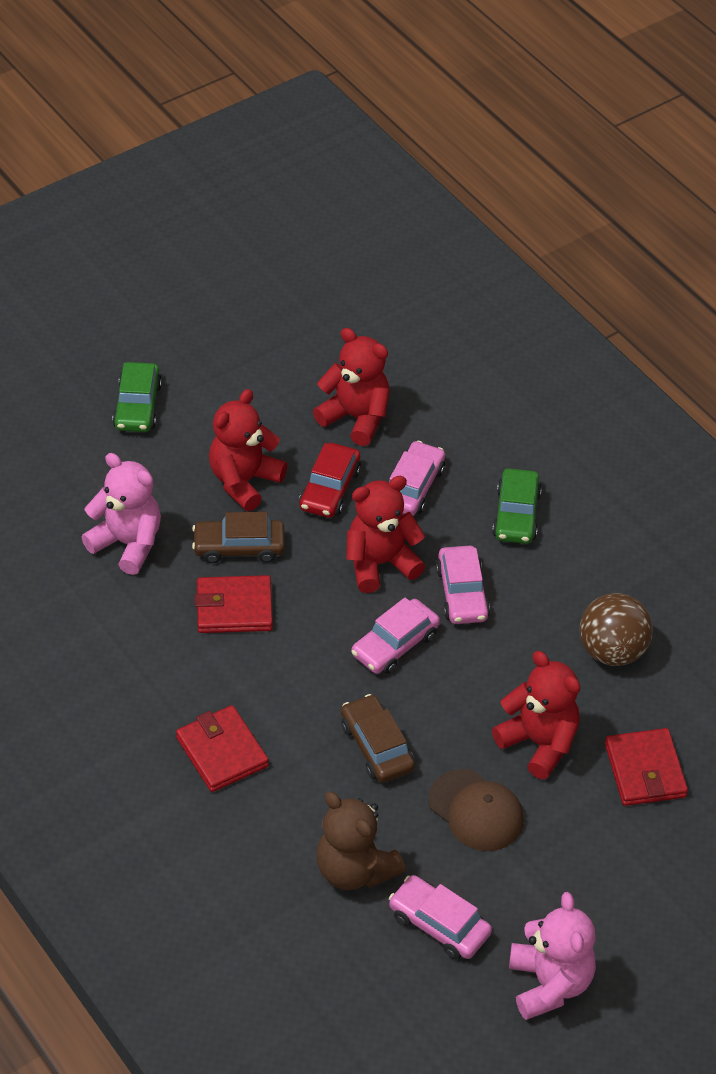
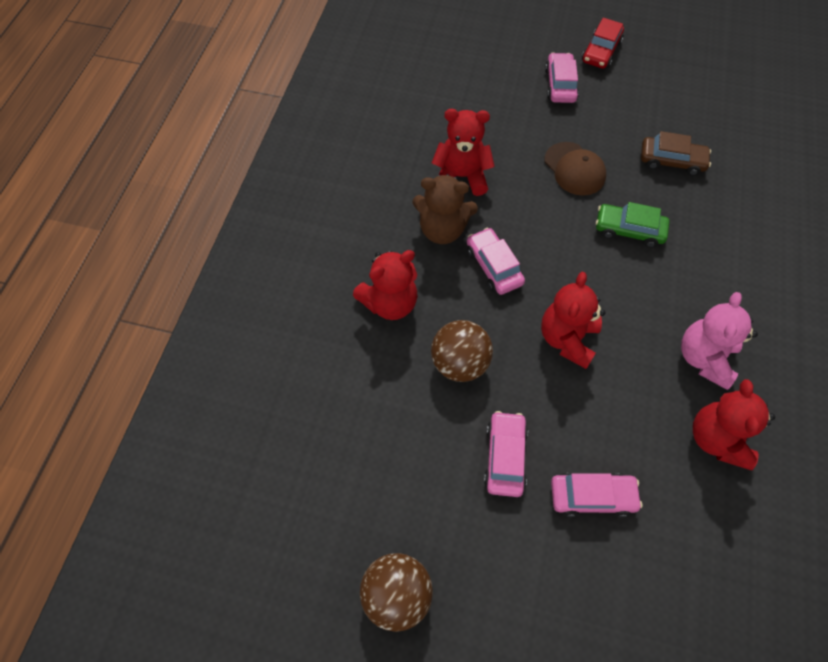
brown ball: [579,593,653,666] = 1 -> [360,553,433,632] [431,320,493,382] = 2
brown car: [192,512,285,563] [341,694,415,783] = 2 -> [641,131,711,176] = 1
green car: [112,362,162,432] [492,468,542,544] = 2 -> [596,202,670,248] = 1
pink teddy bear: [81,453,161,575] [509,892,596,1020] = 2 -> [681,292,758,390] = 1
red wallet: [176,705,269,792] [195,575,273,633] [605,728,688,806] = 3 -> none = 0

